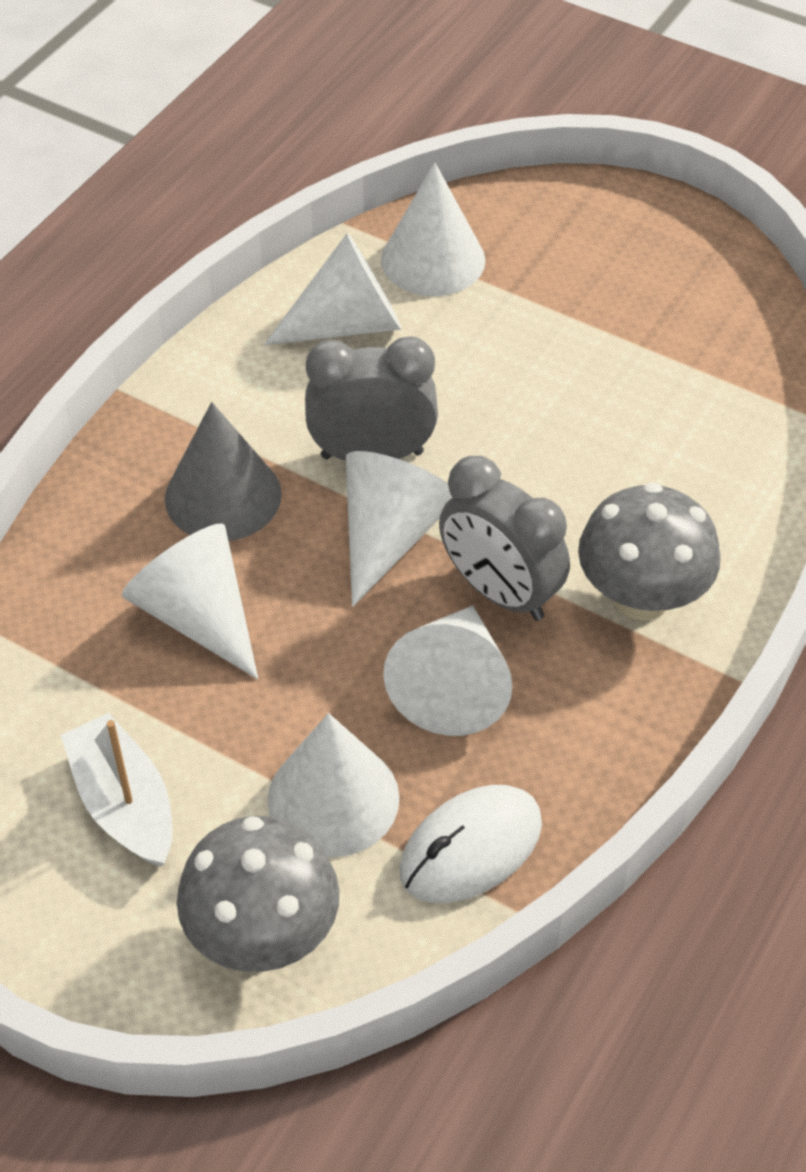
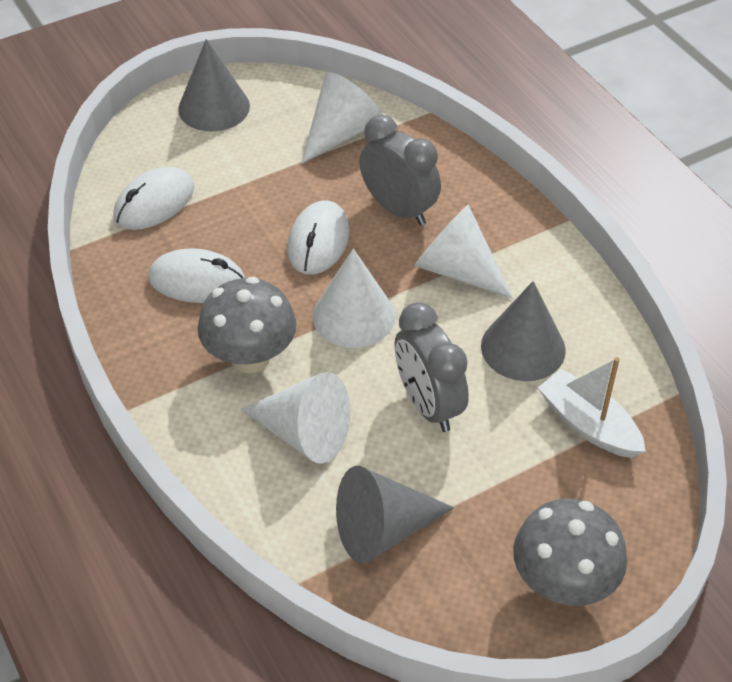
grey cone: [165,402,282,541] = 1 -> [178,39,250,132] [336,466,454,563] [481,281,566,381] = 3
white cone: [122,523,258,679] [264,233,402,345] [267,713,400,857] [346,451,452,607] [381,163,485,296] [383,605,513,736] = 6 -> [240,372,350,464] [301,72,383,164] [313,249,395,348] [414,205,513,299] = 4
white mouse: [399,785,542,903] = 1 -> [113,167,194,230] [148,248,245,303] [287,200,349,275] = 3

